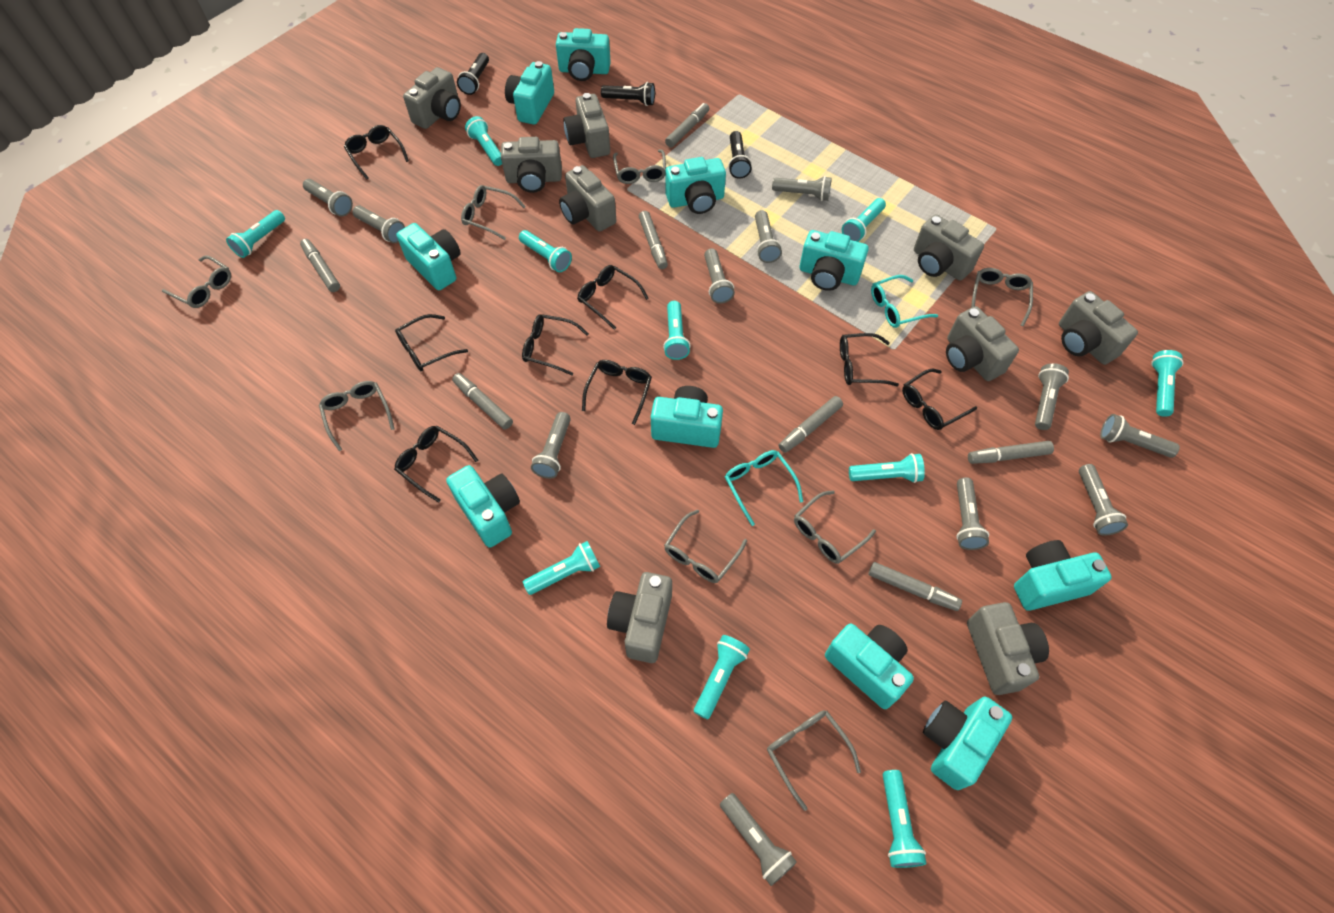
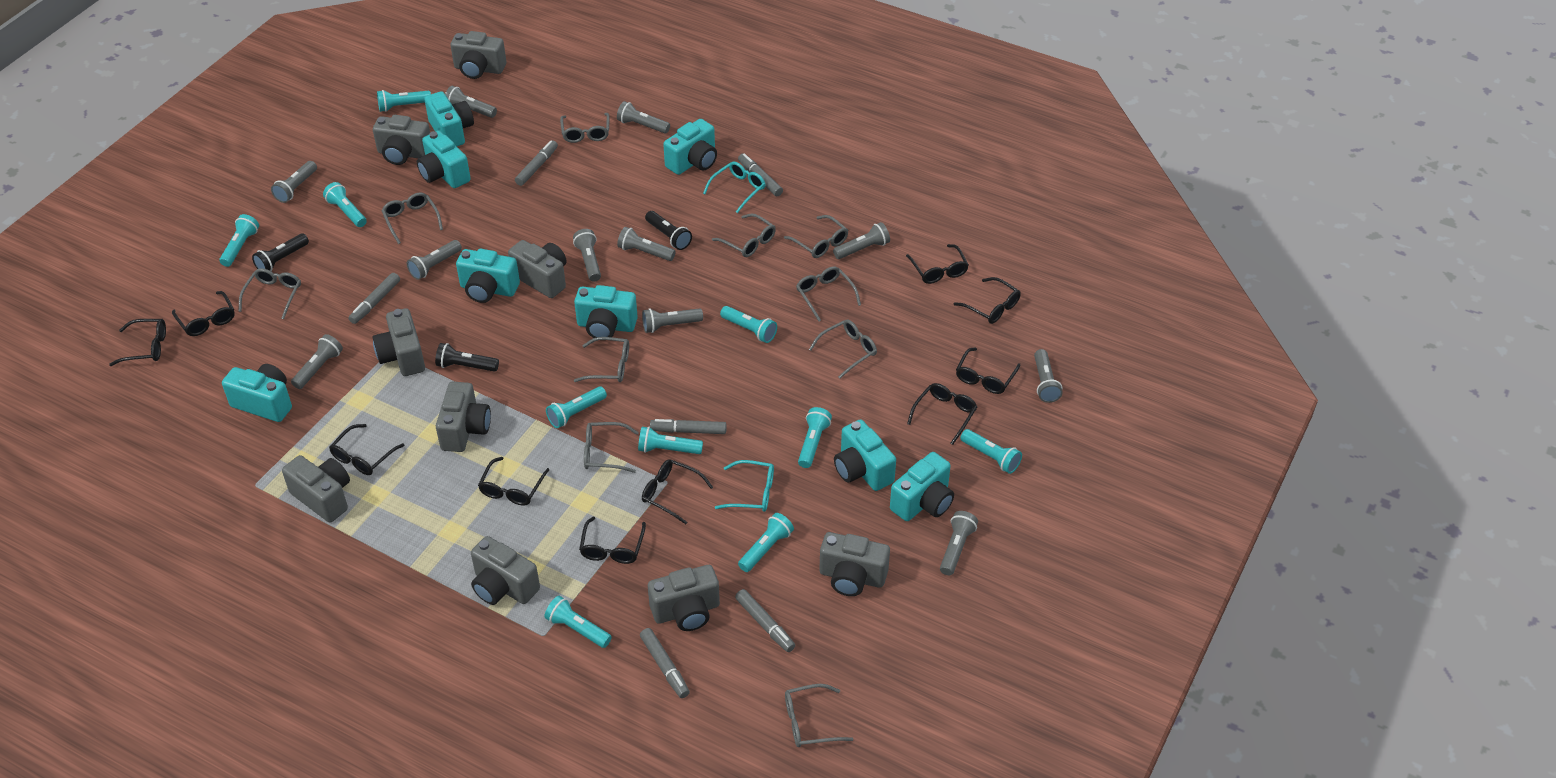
black glasses: [344,125,409,180] [394,426,478,503] [395,314,468,371] [522,314,589,375] [578,265,649,330] [582,360,652,425] [840,333,899,386] [902,369,977,430] = 8 -> [109,319,166,366] [172,291,235,336] [329,424,405,475] [478,457,549,506] [579,517,646,564] [642,459,713,524] [906,244,969,284] [907,383,977,445] [954,277,1021,324] [956,348,1021,394] = 10
grey glasses: [162,255,231,308] [319,381,395,451] [461,185,526,240] [613,149,666,184] [664,509,747,583] [767,710,861,811] [794,491,876,564] [971,268,1033,326] = 8 -> [238,268,301,319] [382,193,443,244] [560,113,610,143] [574,337,629,382] [584,422,639,473] [712,213,776,257] [784,215,848,258] [785,684,853,747] [796,266,861,321] [809,320,877,379] = 10
grey marker: [300,239,340,292] [452,373,513,430] [639,211,668,269] [665,103,709,148] [779,396,843,453] [869,562,962,611] [968,441,1054,464] = 7 -> [348,273,400,324] [515,140,558,186] [640,628,690,698] [650,419,727,434] [735,589,795,652] [738,153,783,196] = 6
turquoise camera: [396,223,461,290] [446,465,520,548] [505,61,554,125] [556,28,611,81] [651,386,723,448] [665,157,726,214] [800,230,869,291] [825,623,914,709] [923,697,1012,790] [1014,540,1112,611] = 10 -> [222,364,292,422] [417,131,471,188] [424,91,474,146] [456,249,520,303] [574,285,638,338] [663,119,717,175] [834,419,896,491] [890,452,954,521] = 8

